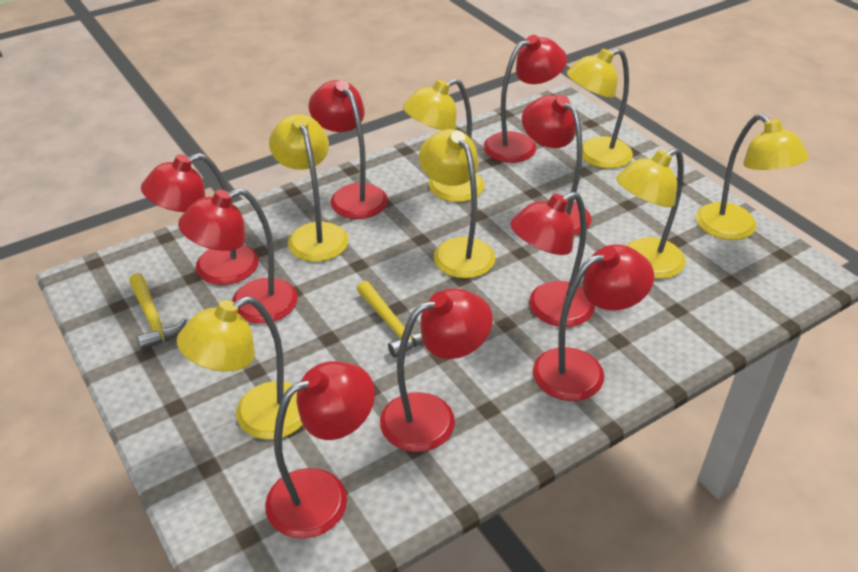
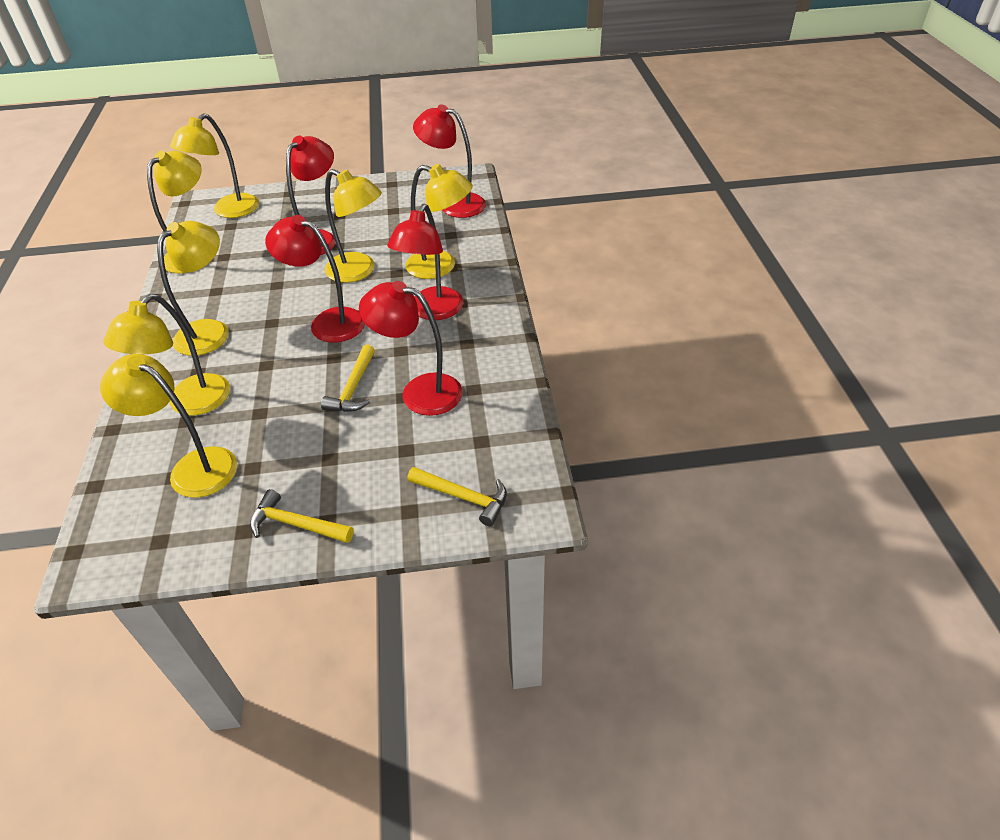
red lamp: [141,153,259,285] [178,188,298,324] [265,361,375,539] [309,80,388,219] [380,288,493,452] [483,35,567,163] [510,192,595,327] [522,95,592,235] [533,244,654,401] = 9 -> [265,215,365,342] [286,136,336,255] [359,281,463,416] [387,204,463,320] [413,104,486,218] = 5
yellow hammer: [129,273,187,351] [357,281,423,358] = 2 -> [250,489,354,543] [321,344,375,412] [407,467,507,526] = 3

